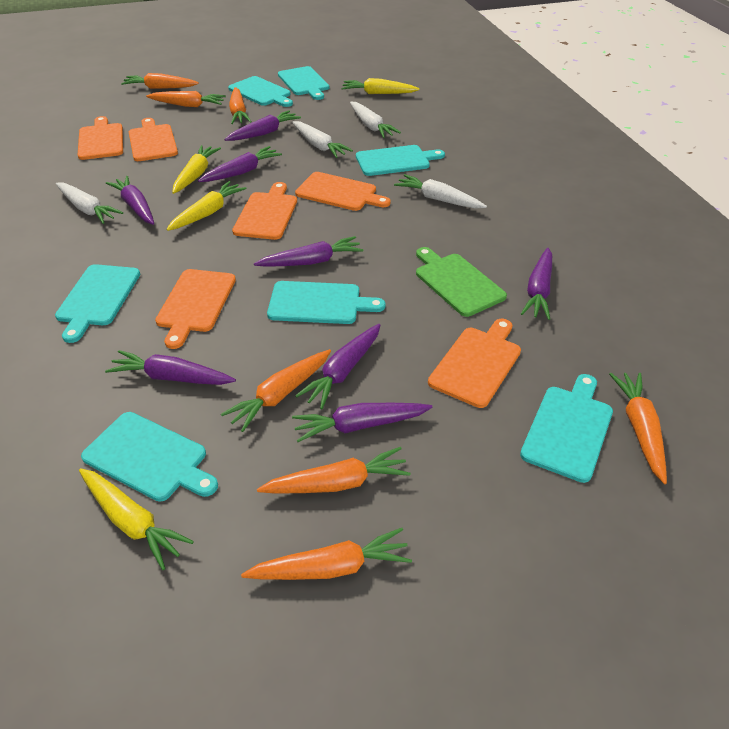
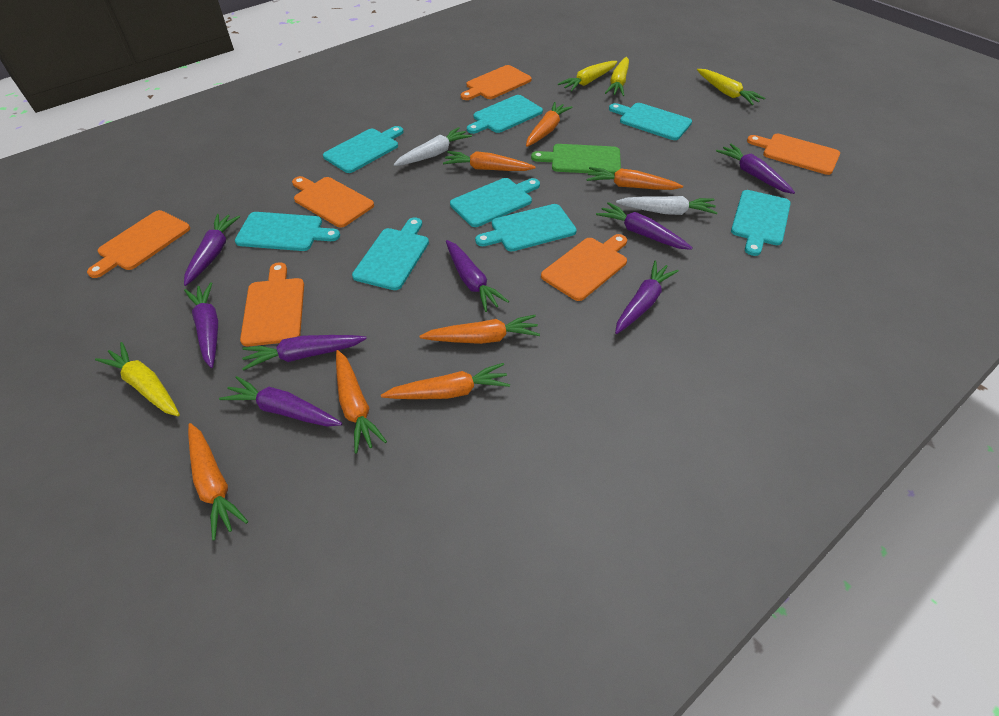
turquoise cutting board: [55,264,140,343] [81,412,218,502] [228,76,293,107] [267,281,385,324] [278,66,330,100] [356,145,445,176] [520,374,613,483] = 7 -> [235,212,340,251] [323,126,403,173] [352,217,429,290] [450,178,540,227] [467,95,543,134] [475,204,577,251] [609,103,692,140] [731,190,791,256] = 8
white carrot: [56,183,123,224] [292,121,353,158] [350,102,401,138] [394,174,487,209] = 4 -> [393,127,472,166] [616,196,718,215] = 2

